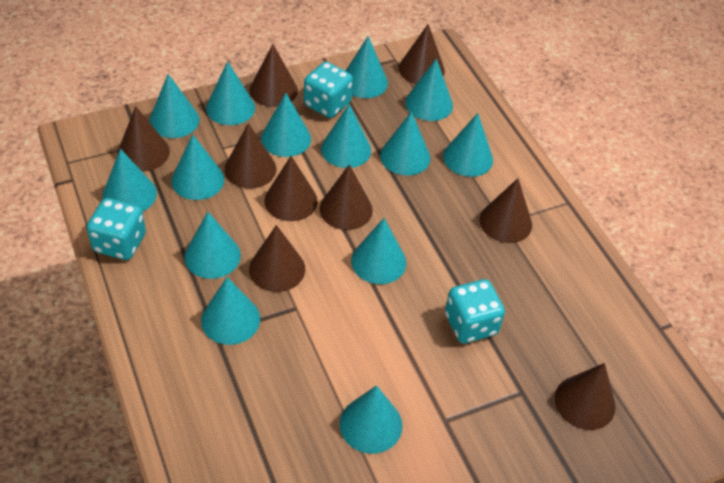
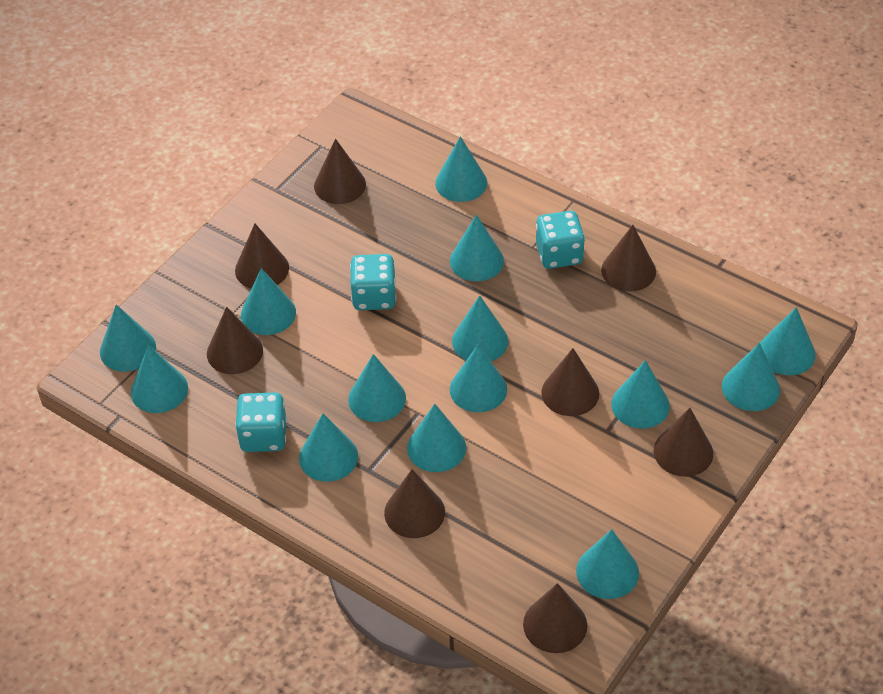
brown cone: [117,106,170,172] [224,123,276,188] [249,225,305,292] [250,44,298,107] [264,156,318,221] [320,164,373,230] [399,24,445,84] [480,178,532,243] [555,363,616,430] = 9 -> [207,307,263,374] [235,224,289,289] [314,139,366,204] [384,469,445,538] [523,583,587,653] [541,348,599,416] [601,225,656,292] [654,408,713,477] = 8

